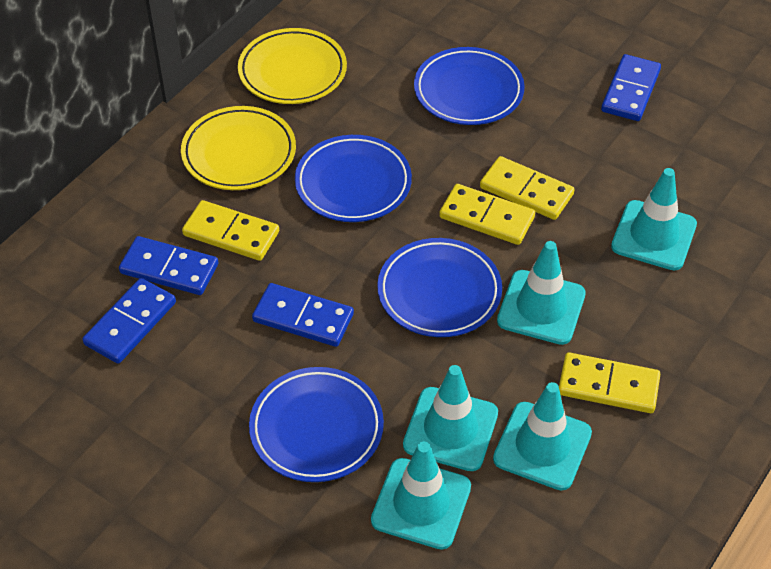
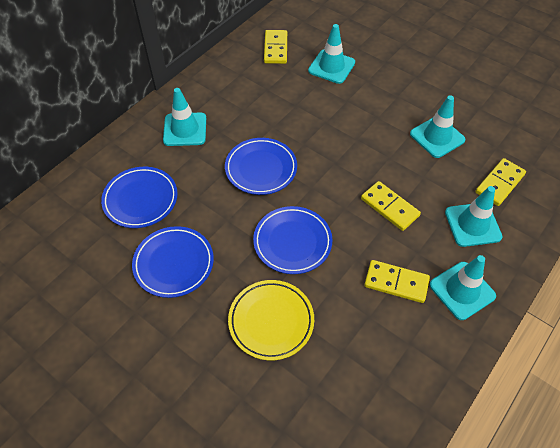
blue domino: [82,278,176,364] [119,236,218,295] [252,283,354,347] [601,54,661,121] = 4 -> none = 0
yellow plate: [181,106,296,190] [238,28,347,104] = 2 -> [228,280,314,360] = 1

